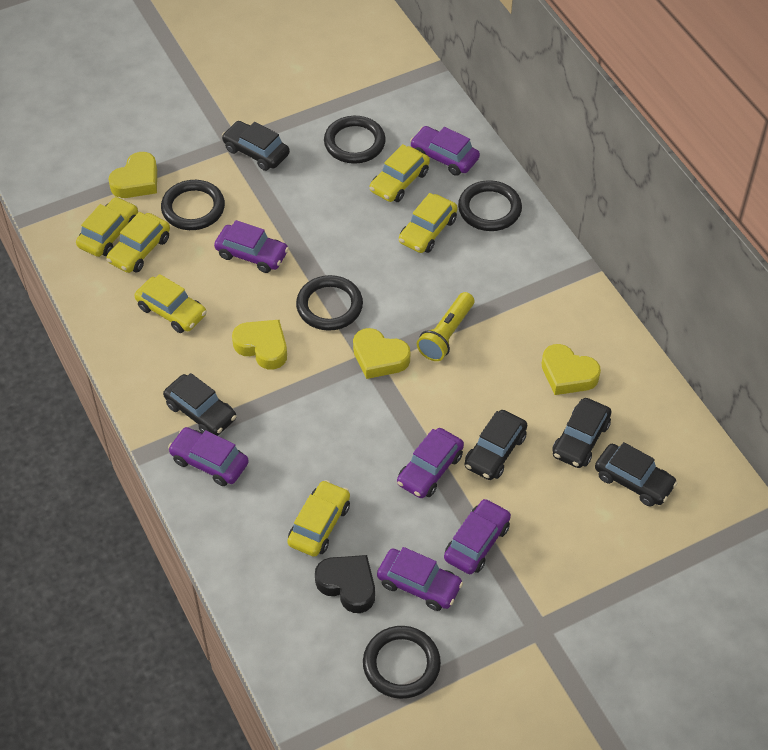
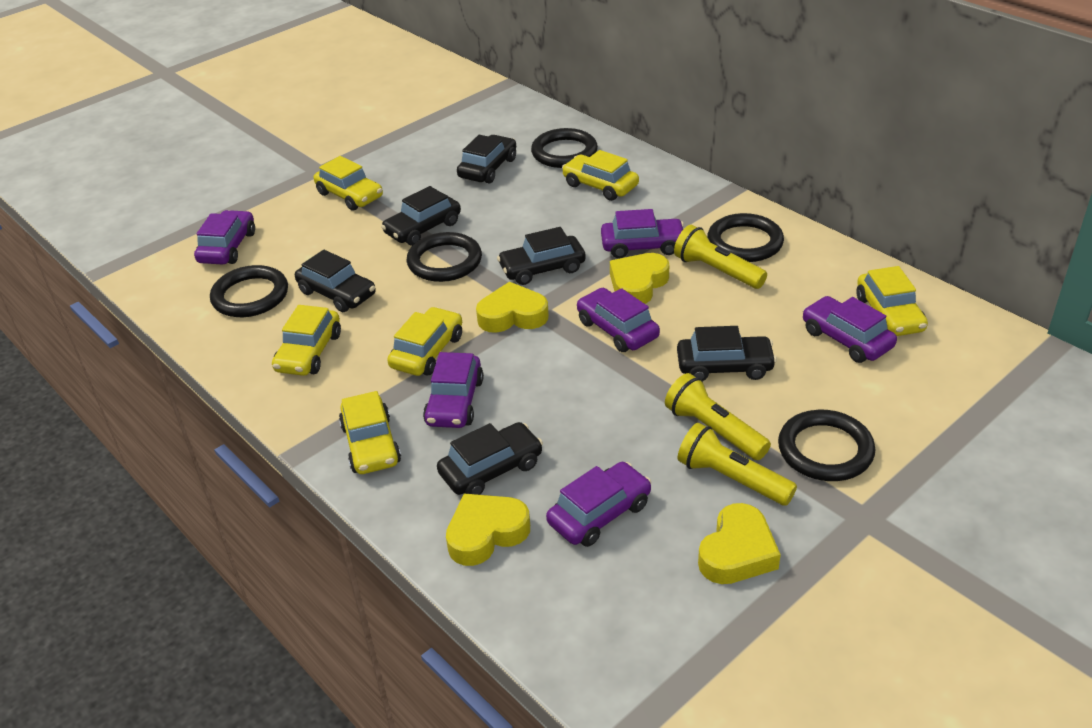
black car: [163,373,236,436] [222,121,290,171] [465,410,527,480] [552,398,611,468] [595,442,677,507] = 5 -> [295,250,376,312] [381,186,461,246] [437,422,543,495] [457,135,516,184] [497,227,586,285] [677,326,777,381] = 6
black heart: [315,555,375,613] = 1 -> none = 0
yellow flashlight: [417,292,474,361] = 1 -> [665,373,771,460] [674,225,767,289] [678,423,797,506] = 3

